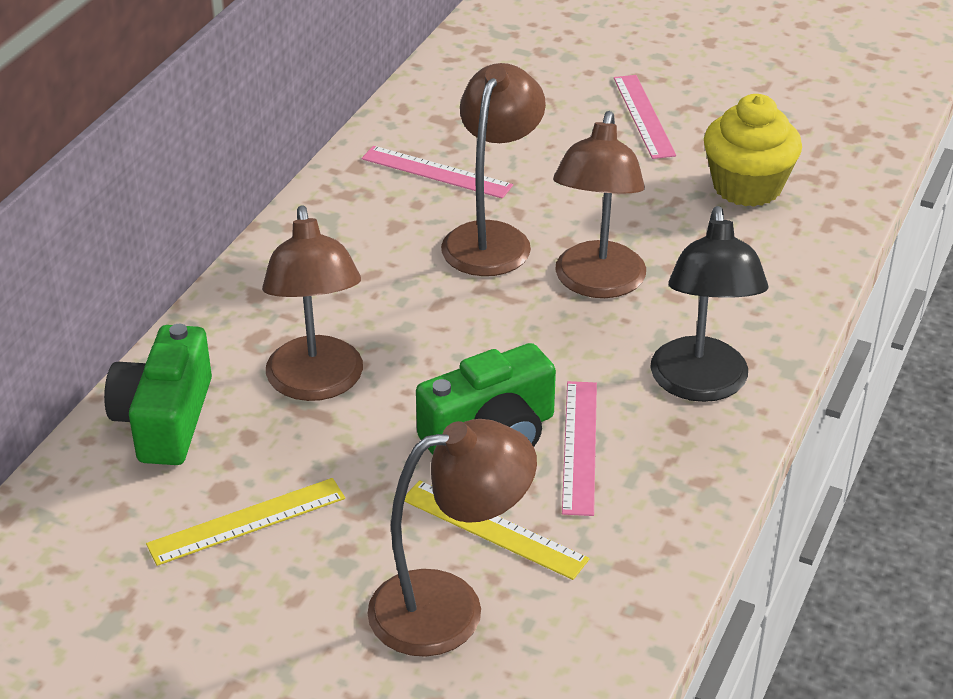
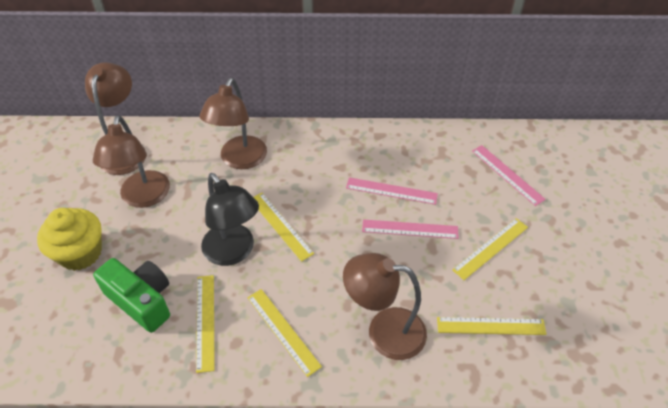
green camera: [104,324,212,465] [416,343,556,455] = 2 -> [93,258,170,333] = 1
yellow ruler: [146,478,345,566] [404,480,590,580] = 2 -> [196,275,215,373] [247,289,322,377] [253,193,314,262] [437,317,547,335] [452,218,528,280] = 5

